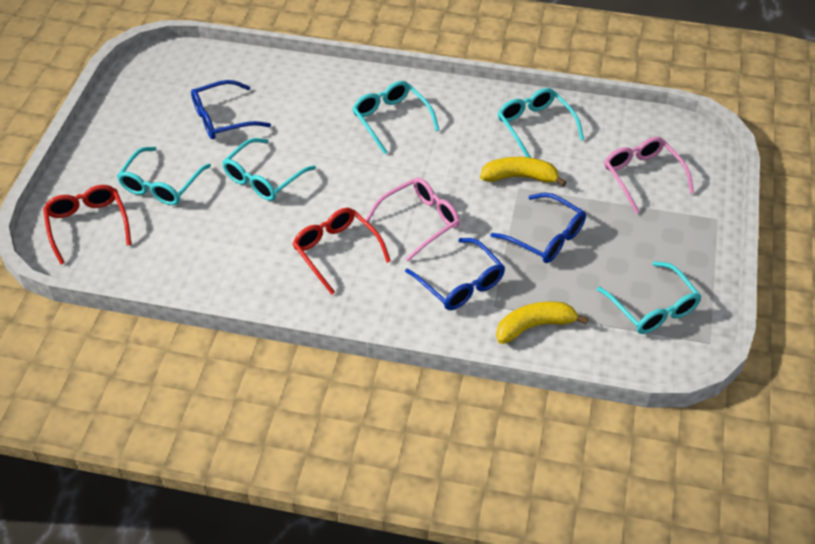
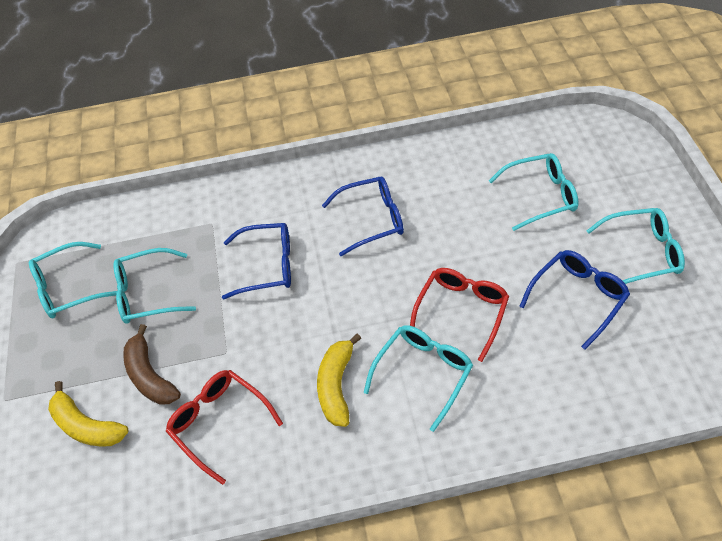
brown banana: none = 0 -> [123,324,181,405] = 1
pink glasses: [365,178,460,261] [604,137,694,213] = 2 -> none = 0

